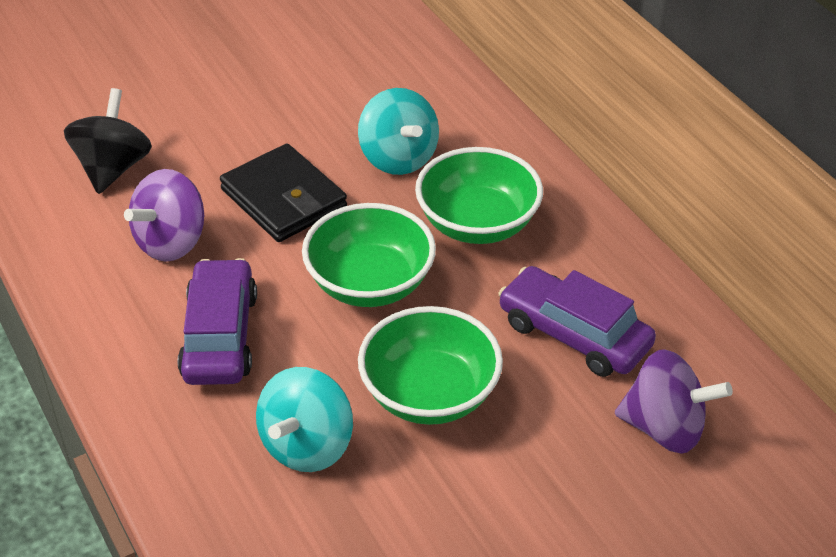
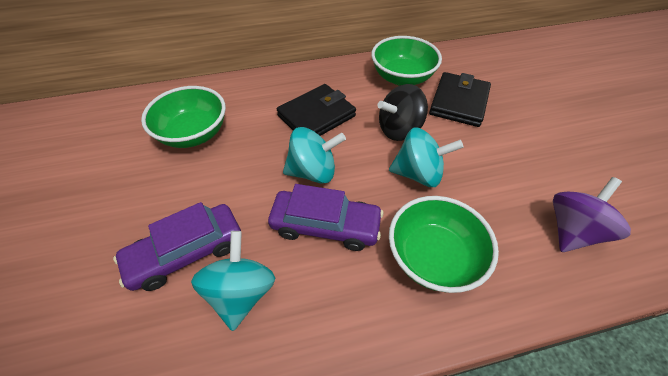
black wallet: [220,144,347,242] = 1 -> [277,84,356,136] [429,72,491,127] = 2
purple spinning top: [124,169,205,262] [615,349,733,454] = 2 -> [553,177,631,252] = 1
turquoise spinning top: [256,367,353,472] [358,88,439,175] = 2 -> [191,231,275,331] [283,127,346,184] [389,128,464,187] = 3

